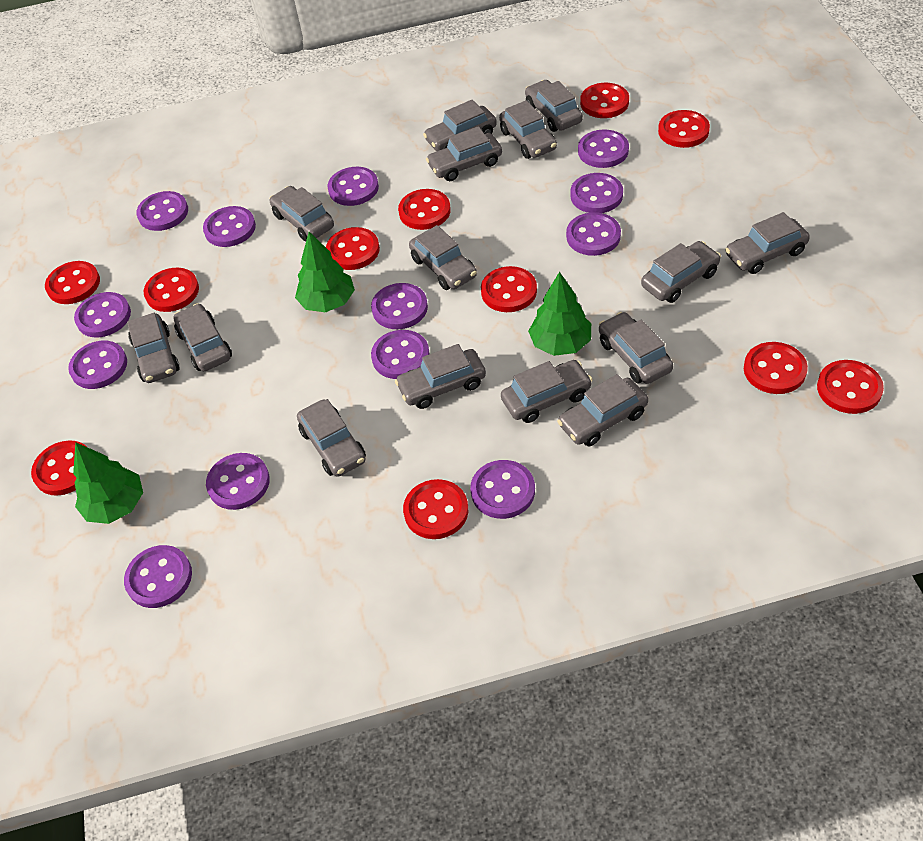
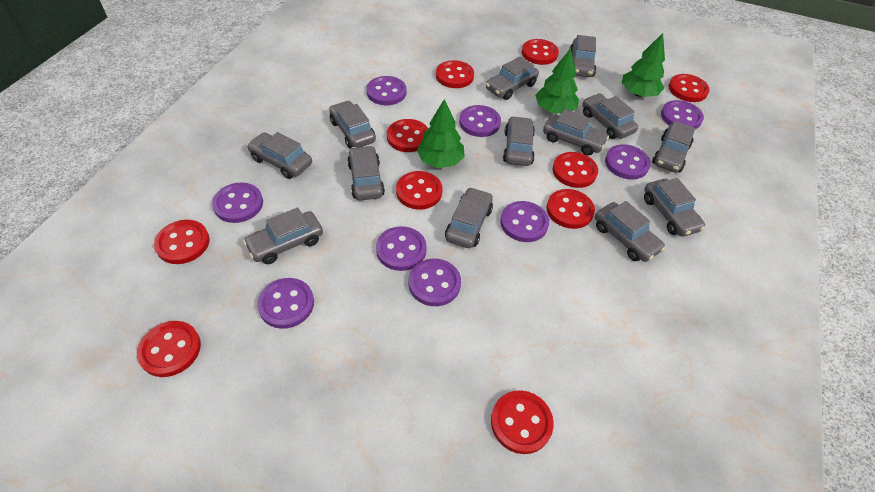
grey car: [127,313,179,383] [173,303,232,371] [269,186,334,241] [297,399,366,477] [395,344,486,409] [409,225,477,290] [423,100,497,151] [426,126,502,181] [499,100,557,159] [501,360,593,423] [525,80,583,132] [557,374,648,447] [599,312,673,384] [641,241,721,303] [725,212,810,274] = 15 -> [243,207,323,264] [247,132,312,179] [329,100,376,149] [347,145,385,201] [445,187,493,248] [486,56,539,100] [503,116,535,166] [543,109,609,155] [569,35,596,77] [582,93,638,139] [595,201,665,262] [644,178,705,237] [652,121,695,172] = 13
purple button: [68,341,127,389] [74,292,131,337] [124,545,192,608] [136,191,188,231] [203,206,256,247] [206,453,270,510] [327,167,379,206] [371,283,428,329] [371,330,429,379] [470,460,535,519] [566,212,621,256] [570,173,623,213] [578,129,629,168] = 13 -> [212,182,263,223] [257,278,314,329] [366,76,406,105] [376,226,427,271] [409,259,461,306] [459,105,501,137] [500,201,549,242] [605,144,651,179] [661,100,704,129] = 9
red button: [31,440,87,496] [45,261,100,304] [144,268,199,312] [326,227,380,270] [398,189,451,230] [403,479,468,539] [481,266,537,312] [580,83,629,118] [658,110,710,148] [744,342,808,394] [817,360,884,414] = 11 -> [137,321,201,377] [154,220,210,264] [387,119,428,152] [396,171,443,210] [436,60,474,88] [491,390,554,454] [522,39,559,65] [547,189,595,229] [553,152,598,188] [669,74,710,102] = 10

